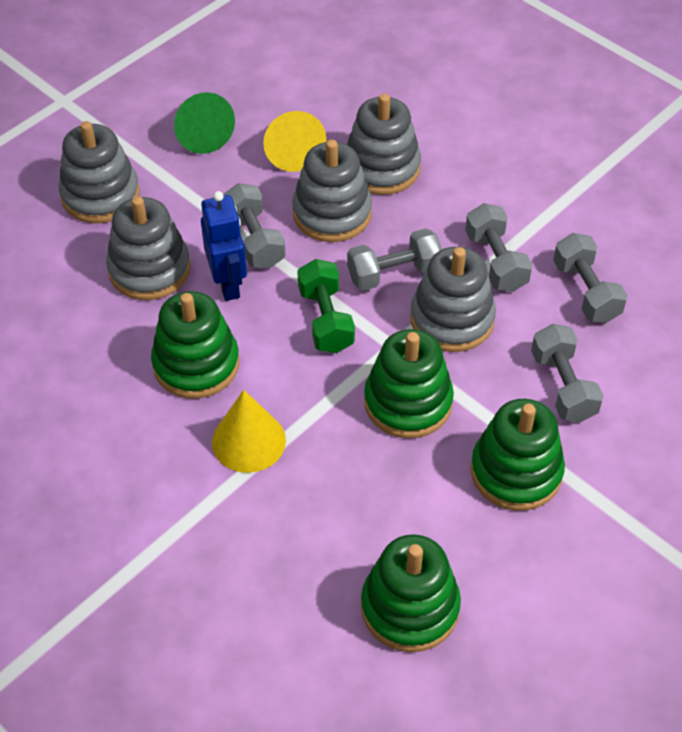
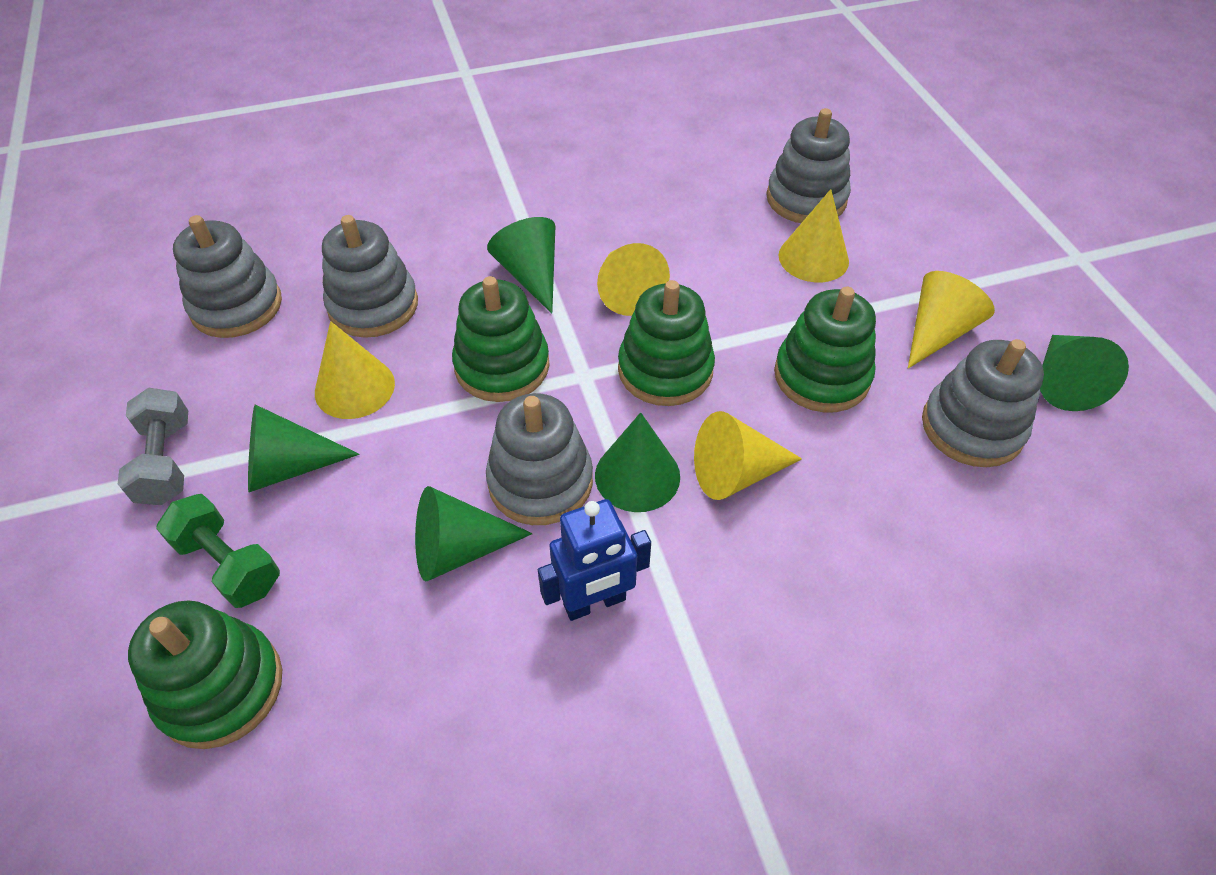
green cone: [174,92,235,154] = 1 -> [248,404,360,492] [415,486,533,581] [487,217,555,314] [595,412,680,512] [1040,335,1129,411] = 5
grey dumbbell: [223,183,285,269] [347,228,442,291] [465,203,532,292] [531,324,604,422] [553,233,627,323] = 5 -> [118,388,188,505] = 1
yellow cone: [212,390,286,473] [263,111,326,172] = 2 -> [315,321,395,419] [597,243,670,316] [694,411,802,500] [778,189,849,282] [908,271,995,368] = 5

